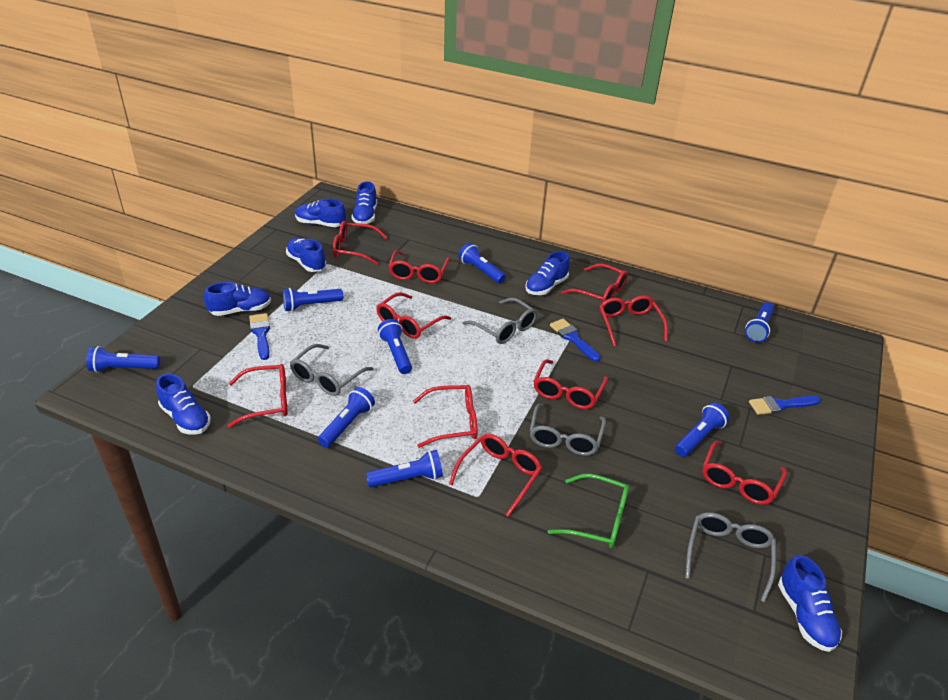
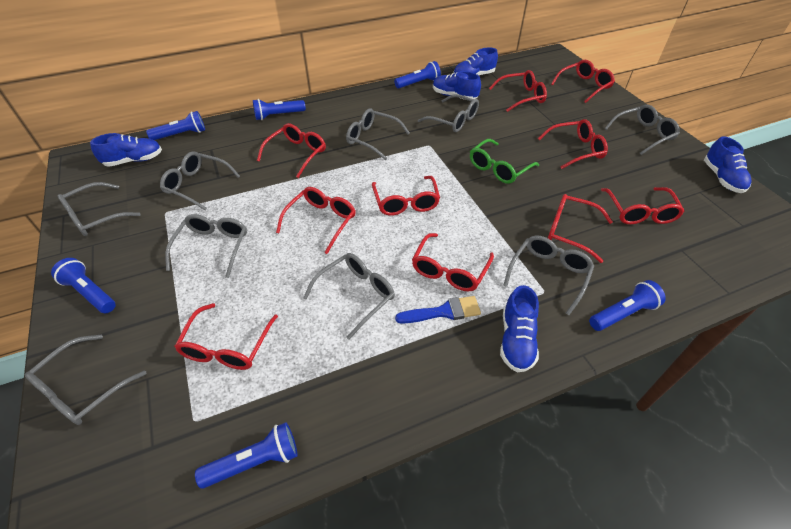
blue brush: [249,313,270,360] [550,319,601,362] [749,396,821,415] = 3 -> [395,296,481,324] = 1
blue flashlight: [86,346,160,373] [282,288,343,311] [318,387,375,447] [366,450,443,487] [378,319,412,374] [459,243,506,284] [675,402,730,457] [745,302,774,343] = 8 -> [51,258,116,313] [146,111,205,140] [195,422,297,489] [253,99,306,120] [394,61,441,89] [589,280,666,331] = 6
blue shoe: [156,373,211,435] [204,282,271,316] [286,238,326,272] [295,199,346,227] [351,181,377,224] [525,251,570,295] [778,555,842,652] = 7 -> [90,133,162,167] [433,71,481,100] [453,48,498,75] [500,285,539,372] [704,136,751,193] = 5
grey glasses: [290,344,373,396] [462,298,537,344] [530,404,606,456] [685,512,776,603] = 4 -> [25,334,147,425] [58,182,141,236] [160,151,240,211] [165,214,247,278] [303,253,395,340] [346,108,410,160] [418,94,479,132] [503,235,594,315] [605,104,680,155] = 9

